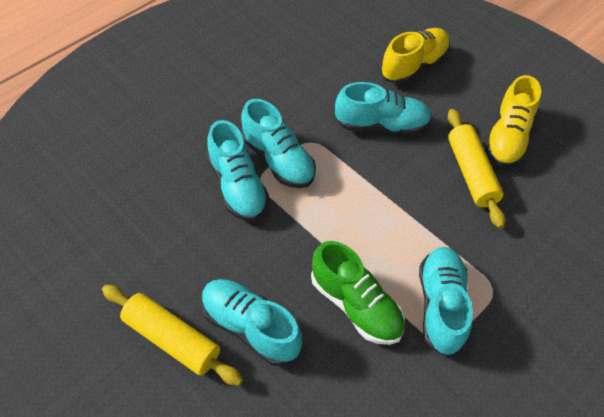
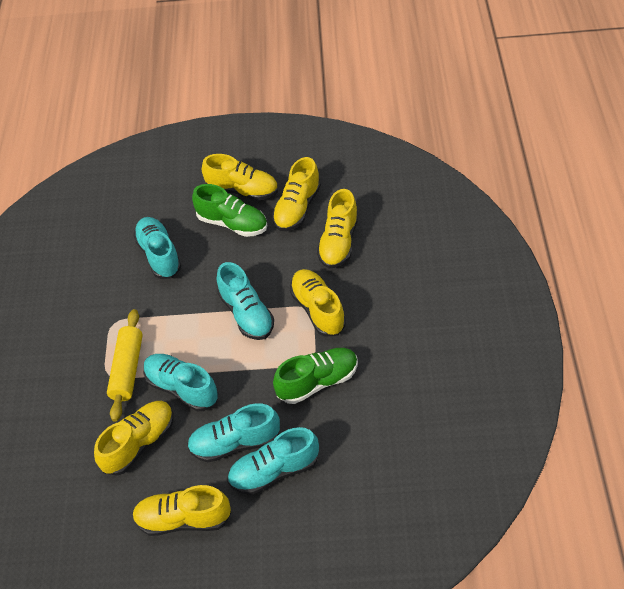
green shoe: [311,241,405,345] = 1 -> [192,184,267,237] [273,348,358,404] = 2
yellow rolling pin: [102,285,243,386] [448,109,505,228] = 2 -> [107,309,143,422] = 1
yellow shoe: [380,28,450,84] [485,75,541,167] = 2 -> [94,401,174,476] [132,485,231,536] [202,154,278,200] [272,157,321,231] [290,269,346,337] [317,189,358,269] = 6

